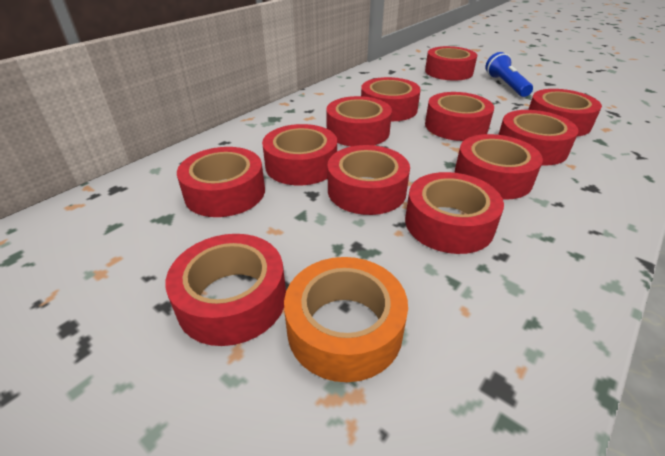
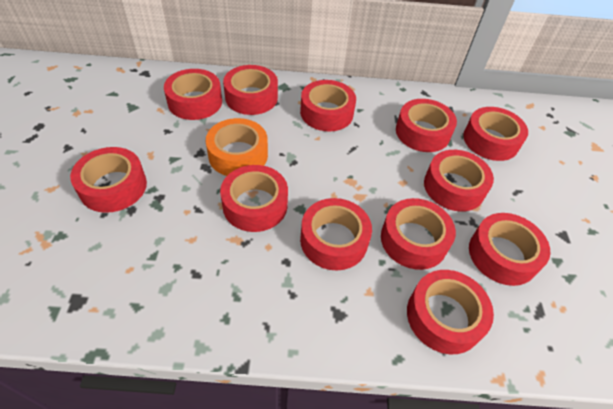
blue flashlight: [485,52,533,97] = 1 -> none = 0

